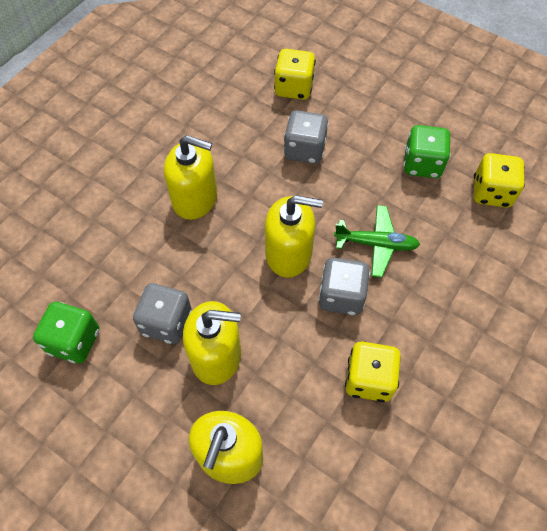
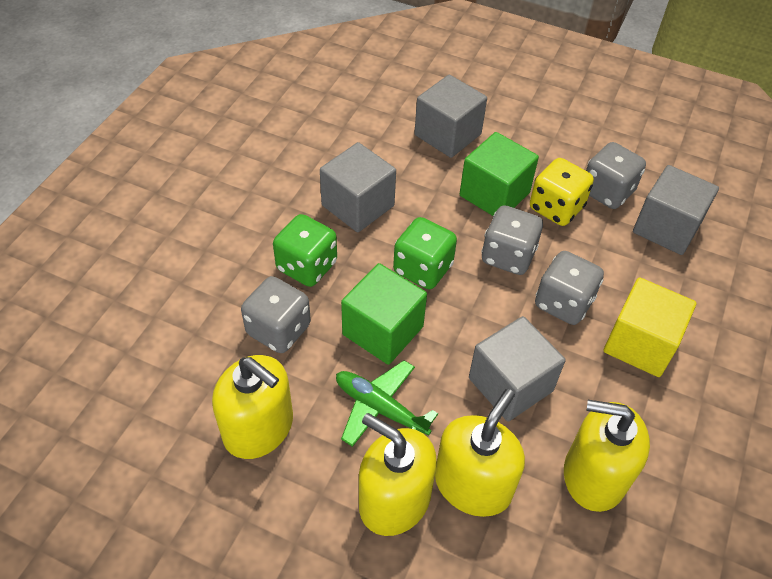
green cube: none = 0 -> [341,263,427,365] [460,132,539,216] = 2
grey cube: none = 0 -> [320,142,396,232] [414,75,487,158] [469,316,566,422] [633,165,719,255] = 4
grey dice: [133,283,192,344] [284,110,329,164] [318,258,370,315] = 3 -> [241,276,311,353] [481,205,543,275] [535,251,604,325] [586,142,646,209] = 4
yellow cube: none = 0 -> [604,277,697,377] = 1
yellow dice: [274,49,316,100] [345,341,401,402] [474,153,525,208] = 3 -> [530,158,594,226] = 1

